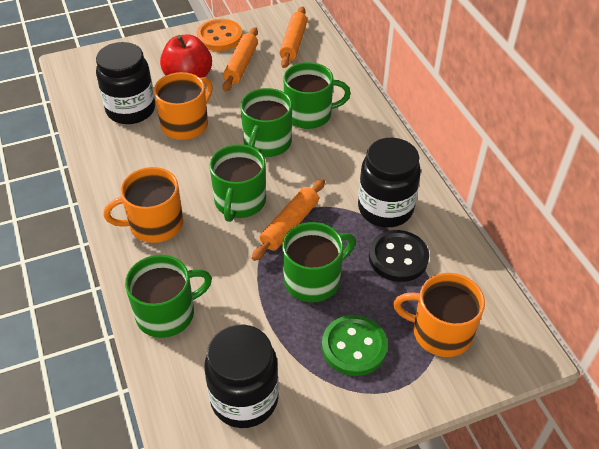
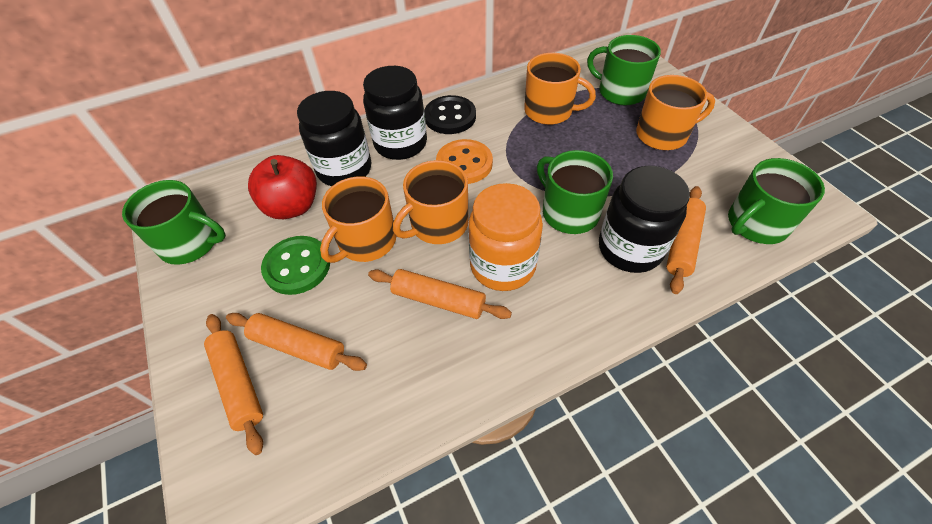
green mug: [125,255,212,338] [210,144,266,222] [240,88,292,157] [282,222,355,302] [284,62,351,129] = 5 -> [122,180,226,265] [537,150,613,234] [587,35,661,105] [728,158,825,244] = 4
orange jar: none = 0 -> [468,183,543,291] = 1
orange mug: [103,167,183,243] [154,72,213,140] [393,273,485,357] = 3 -> [320,176,396,263] [393,160,468,244] [524,53,596,125] [636,75,715,150] = 4
orange rolling pin: [223,27,258,92] [252,179,325,261] [279,7,307,68] = 3 -> [204,314,263,455] [226,313,367,371] [368,269,512,319] [666,186,706,294] = 4

